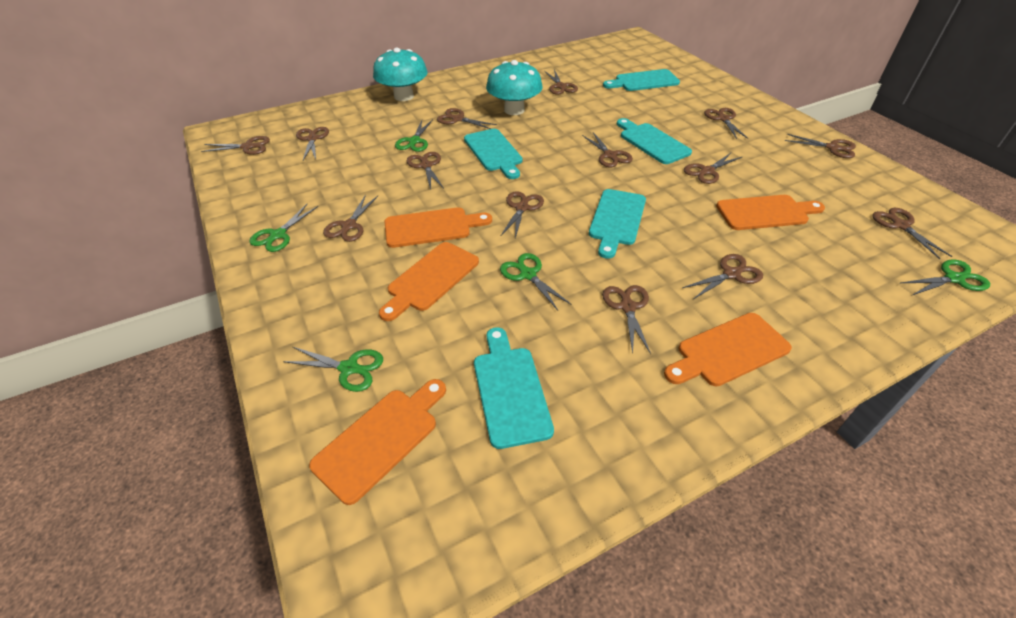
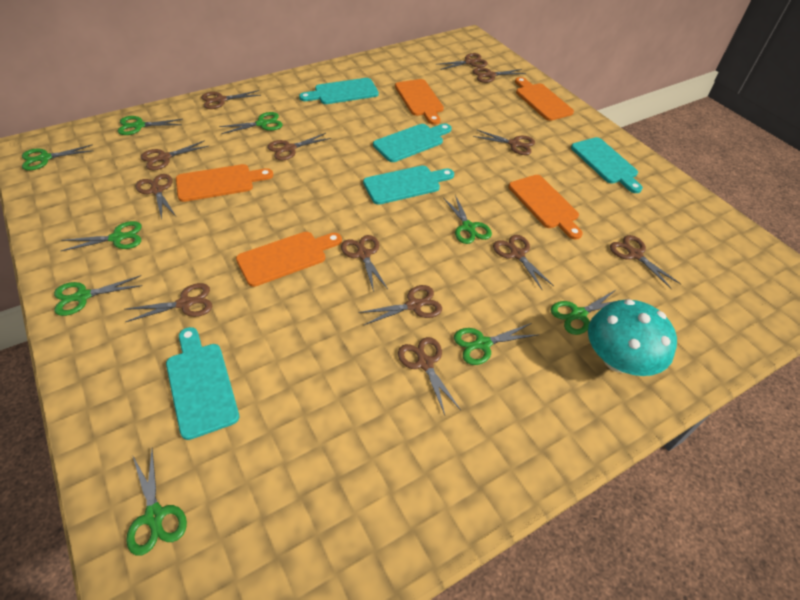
brown scissors: [201,136,270,155] [296,127,329,160] [323,194,378,242] [407,152,444,190] [437,108,497,129] [501,191,544,238] [545,70,578,95] [582,132,633,167] [602,285,651,354] [682,254,763,299] [684,152,742,184] [704,108,748,139] [785,134,856,158] [872,208,952,259] = 14 -> [124,283,212,322] [135,174,176,219] [141,140,209,170] [201,90,261,109] [267,133,331,161] [341,235,388,292] [359,285,442,325] [398,337,461,415] [436,53,488,70] [472,67,526,83] [473,129,535,155] [493,235,554,289] [610,235,681,289] = 13
green scissors: [249,204,318,252] [283,347,383,392] [395,120,433,152] [500,253,572,310] [901,259,990,295] = 5 -> [22,144,93,170] [54,275,142,316] [61,221,142,251] [117,116,183,135] [126,449,187,556] [219,112,283,134] [443,195,492,244] [454,323,537,365] [551,290,627,335] = 9
turquoise mushroom: [373,48,428,101] [486,60,543,115] = 2 -> [588,299,677,376] = 1

